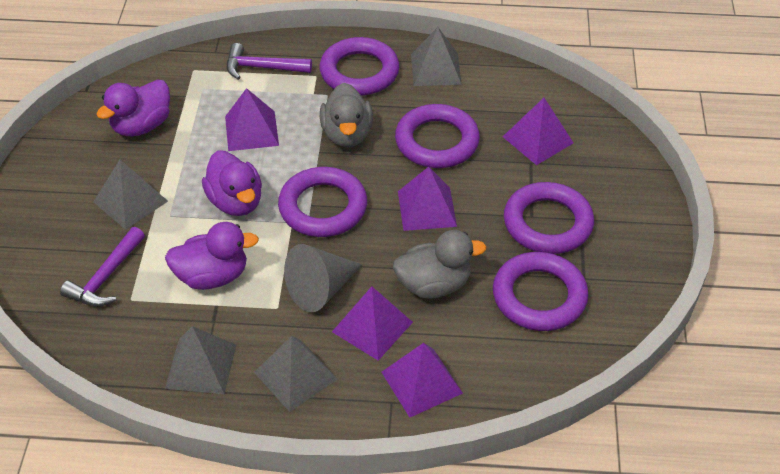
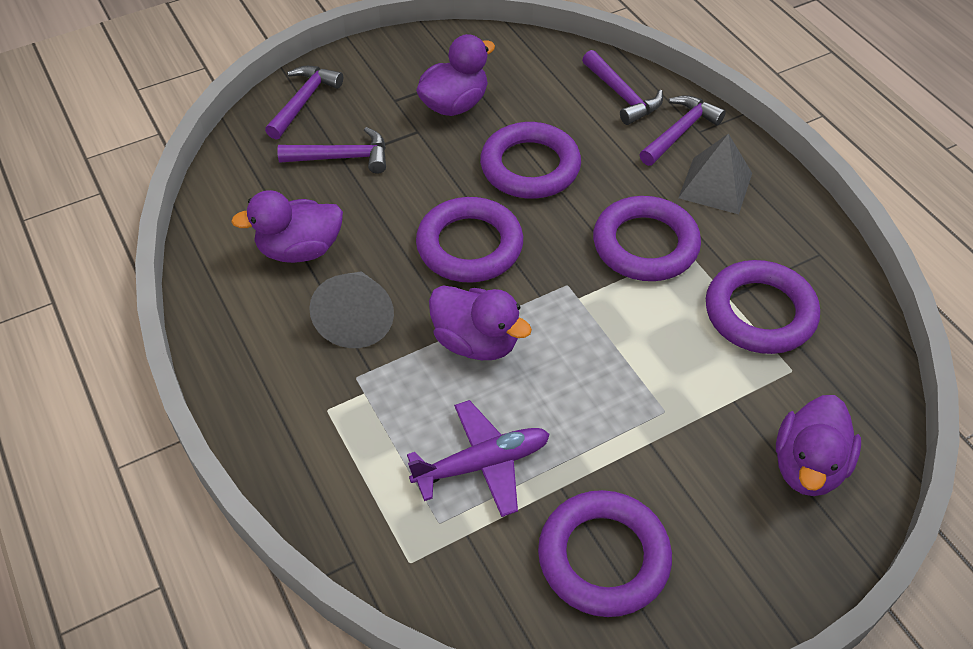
grey duck: [320,83,373,147] [393,230,486,299] = 2 -> none = 0
grey pyramid: [93,160,168,230] [165,326,236,394] [254,336,338,412] [411,27,462,86] = 4 -> [678,133,752,214] = 1
purple duck: [96,79,170,136] [165,222,259,290] [202,150,262,216] = 3 -> [231,190,343,263] [416,34,495,116] [429,285,532,360] [776,395,861,496] = 4
purple hammer: [60,227,145,307] [227,43,312,80] = 2 -> [265,66,343,140] [277,127,386,174] [582,50,663,125] [639,95,726,166] = 4
purple plane: none = 0 -> [407,400,550,517] = 1
purple pyramid: [225,88,279,151] [332,286,413,360] [382,343,463,417] [398,167,457,231] [503,98,573,165] = 5 -> none = 0

